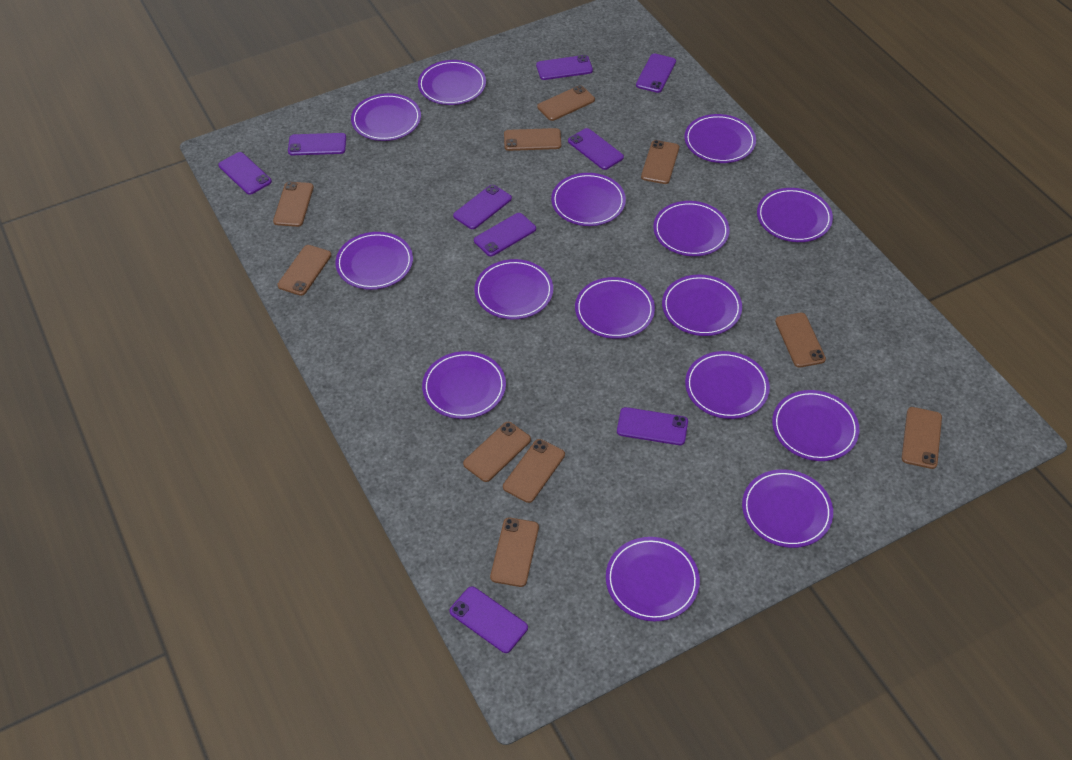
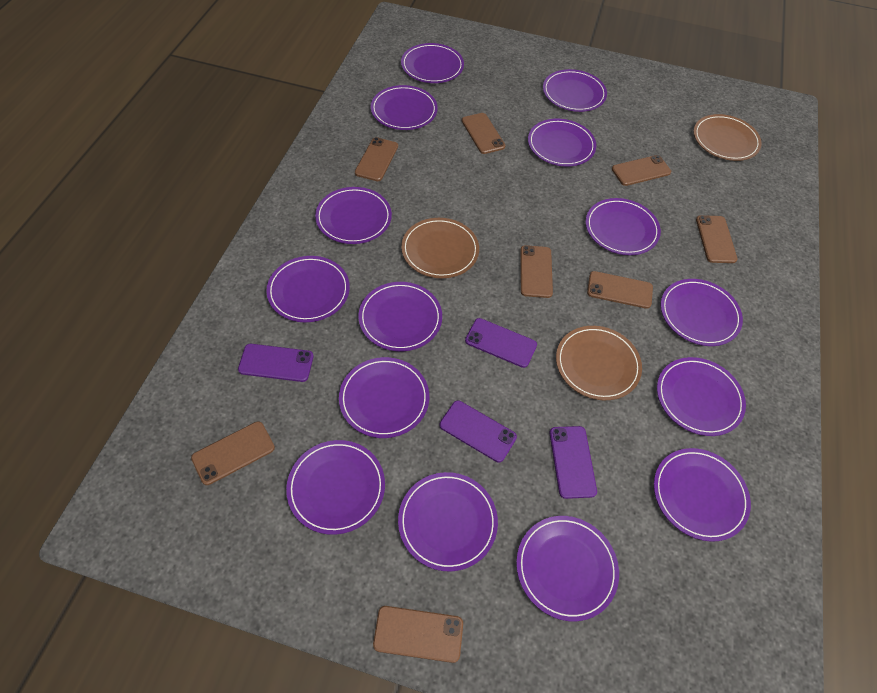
brown phone: [273,182,314,227] [277,245,331,296] [463,422,531,482] [490,518,539,587] [503,439,565,503] [504,128,561,151] [537,85,595,121] [641,140,679,184] [775,313,826,368] [902,407,942,469] = 10 -> [191,421,275,485] [355,137,398,181] [373,606,463,663] [462,113,505,154] [520,245,553,298] [587,271,653,309] [612,155,671,186] [696,215,738,263] = 8
brown plate: none = 0 -> [401,218,479,278] [556,326,642,400] [693,114,762,161] = 3
purple phone: [218,152,272,195] [288,133,346,155] [450,586,528,653] [453,185,512,229] [474,213,536,256] [536,55,593,80] [568,128,624,170] [617,407,688,445] [636,53,676,93] = 9 -> [238,344,314,382] [439,400,517,462] [465,318,537,368] [549,426,597,499] = 4

